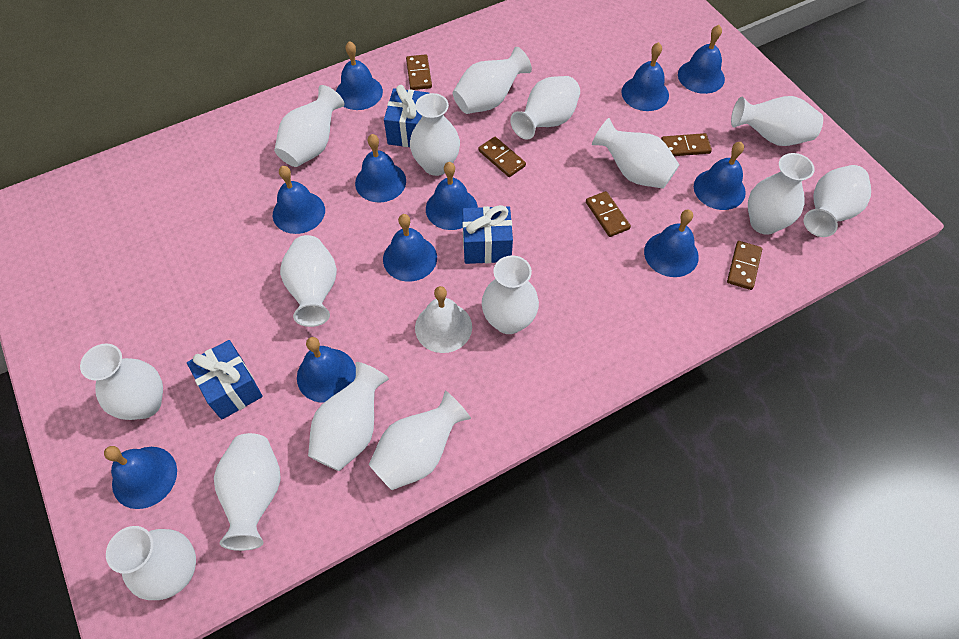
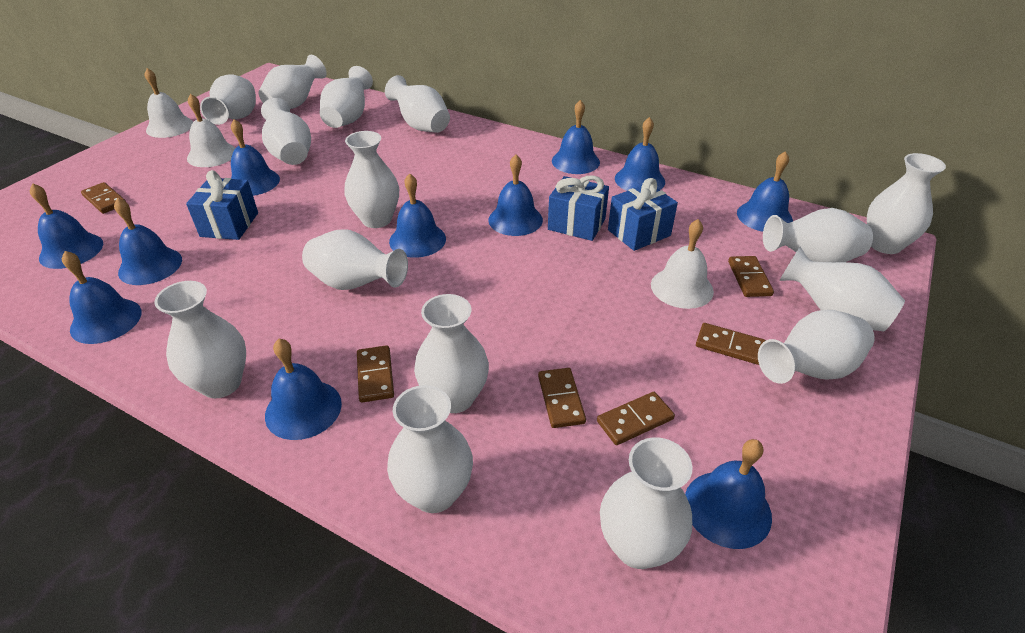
brown domino: [406,54,432,90] [478,137,526,177] [586,191,631,237] [661,133,712,156] [727,241,762,290] = 5 -> [81,182,125,214] [357,345,394,403] [538,368,586,428] [597,392,675,445] [696,323,766,365] [728,256,774,297] = 6
white bell: [415,286,472,353] = 1 -> [145,68,193,138] [187,94,235,167] [651,219,714,309] = 3

